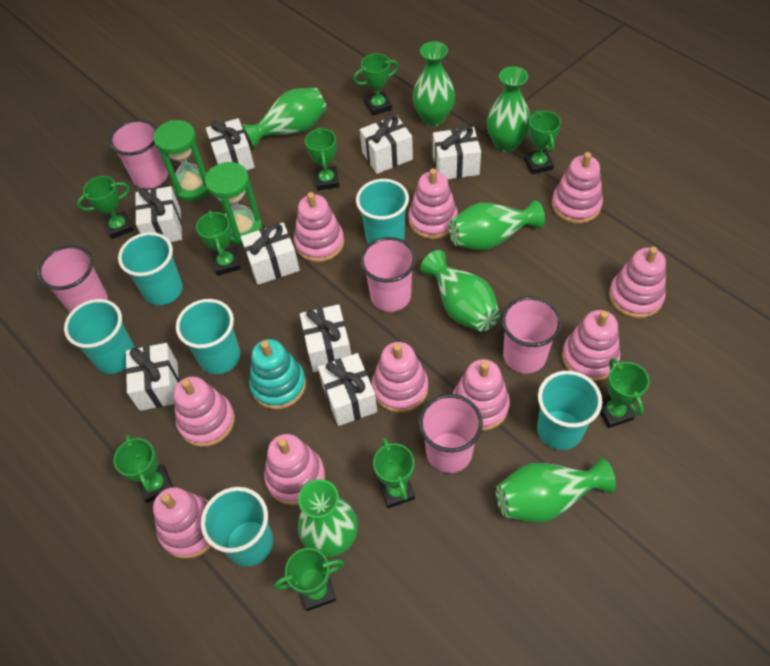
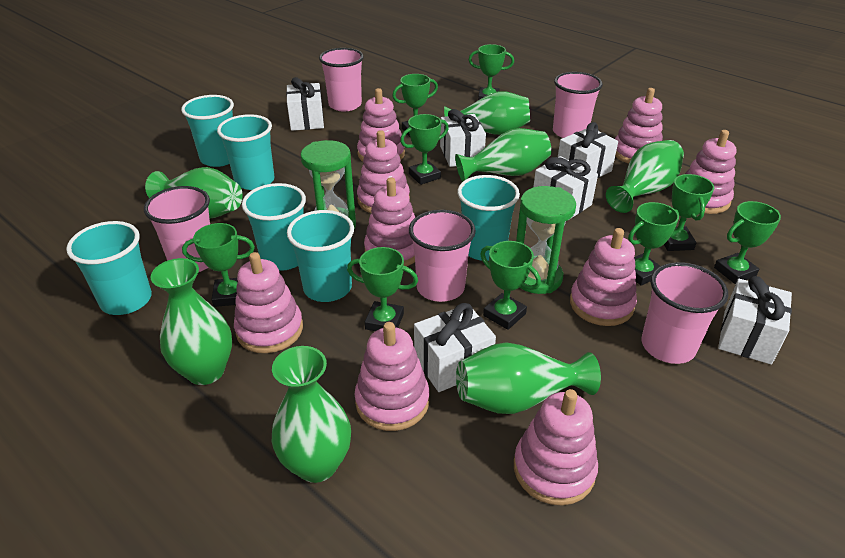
pink stacking toy: [153,487,212,559] [174,377,235,447] [264,434,325,506] [294,192,344,262] [372,342,428,413] [408,168,458,239] [453,359,510,431] [552,152,603,224] [562,310,620,382] [609,247,666,318] = 10 -> [234,252,303,353] [355,322,430,431] [357,88,405,162] [357,130,410,213] [364,178,415,267] [514,389,598,506] [570,228,637,326] [615,88,663,163] [685,130,737,214] = 9
turquoise stacking toy: [249,339,306,409] = 1 -> none = 0
white gift: [125,343,179,411] [135,186,182,242] [206,118,255,170] [241,223,300,285] [300,304,351,372] [318,353,377,426] [360,114,413,174] [433,125,481,180] = 8 -> [286,77,324,131] [414,303,496,392] [440,109,486,167] [533,156,598,220] [558,122,618,178] [718,276,792,365] = 6

